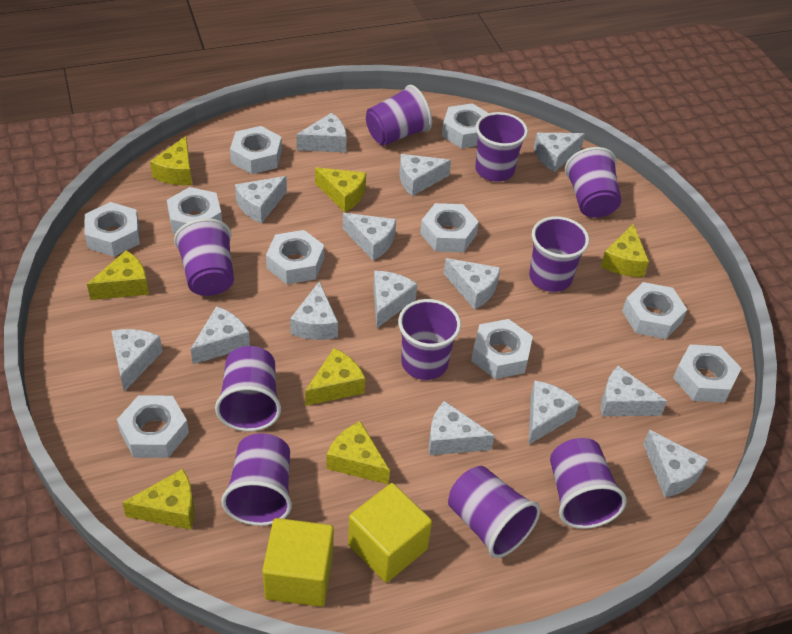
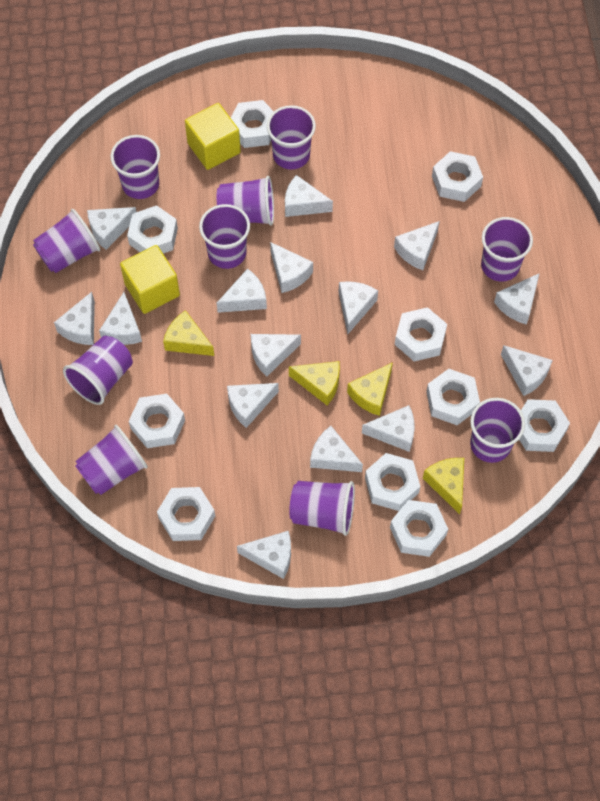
white cheese: [111,329,163,392] [191,306,250,364] [235,176,287,224] [290,281,338,340] [296,113,347,152] [343,213,396,260] [373,271,417,328] [399,154,451,196] [429,401,495,455] [444,258,500,310] [529,381,580,444] [534,133,585,172] [601,366,667,416] [643,430,709,497] = 14 -> [54,292,95,345] [87,207,136,250] [99,292,142,345] [217,268,267,313] [227,383,279,428] [237,531,291,579] [251,334,301,377] [270,242,313,293] [285,175,333,217] [310,426,363,472] [339,281,378,334] [362,405,415,452] [394,221,440,270] [494,273,540,325] [501,345,553,396] = 15
yellow cheese: [87,250,149,300] [122,469,194,530] [150,136,192,185] [305,348,365,406] [315,167,366,212] [326,421,390,485] [601,224,649,277] = 7 -> [163,310,214,356] [289,361,340,405] [347,362,393,416] [423,458,464,514] = 4

